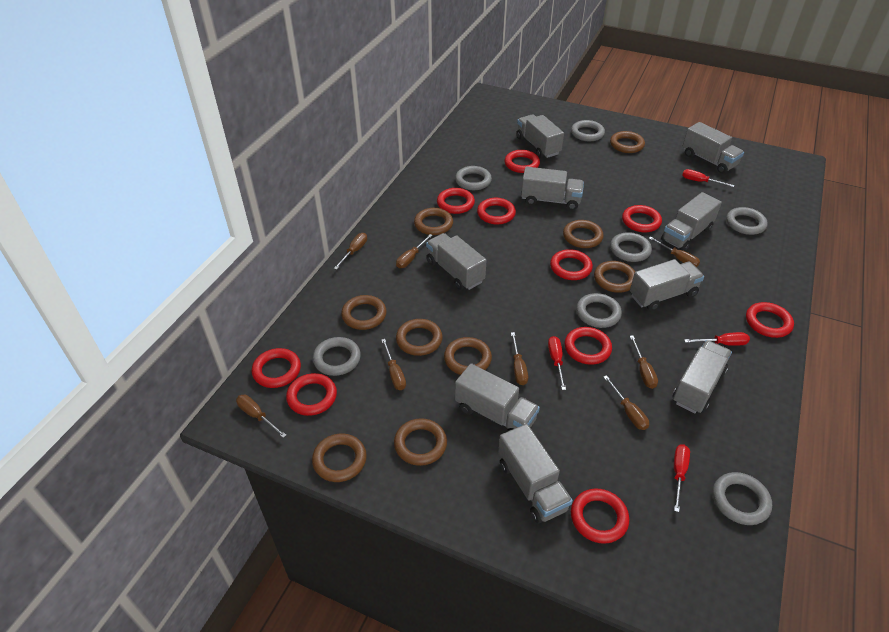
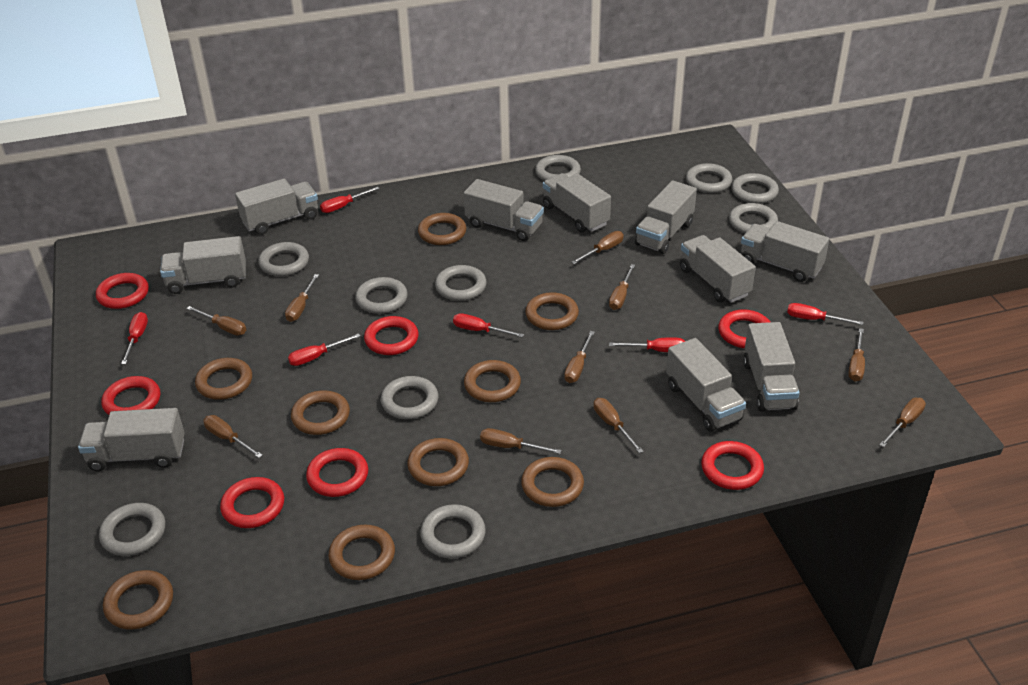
brown screwdriver: [236,395,286,438] [334,233,367,270] [381,339,406,390] [396,234,433,268] [511,332,528,385] [604,375,649,430] [630,335,658,389] [649,237,700,267] = 8 -> [187,306,246,335] [203,415,263,458] [285,274,319,322] [480,428,562,454] [564,331,595,383] [571,231,624,264] [594,398,643,453] [609,264,635,310] [848,328,865,382] [879,398,926,447] = 10
grey ring: [313,337,361,376] [455,166,492,190] [571,120,605,141] [576,293,622,328] [610,232,652,262] [713,472,772,525] [726,207,768,235] = 7 -> [99,503,165,556] [258,242,309,276] [355,277,408,314] [381,376,438,419] [420,504,486,558] [435,265,487,301] [535,155,581,181] [686,163,732,193] [729,203,778,233] [731,173,779,204] = 10
grey truck: [426,233,487,290] [455,363,540,432] [498,424,573,523] [516,114,564,158] [521,167,584,210] [630,259,704,311] [661,192,722,251] [673,340,732,413] [683,122,744,174] = 9 -> [78,408,185,471] [160,236,246,294] [235,178,318,235] [464,179,544,241] [543,173,611,233] [635,180,697,254] [666,338,746,432] [680,235,756,303] [741,221,829,282] [743,322,800,412] = 10
red ring: [252,348,301,388] [286,373,337,416] [437,188,475,214] [477,198,516,224] [505,150,540,173] [550,249,593,280] [565,327,612,365] [571,489,629,544] [622,205,662,232] [746,302,794,338] = 10 -> [96,273,149,309] [101,376,160,415] [220,477,284,528] [306,448,368,497] [364,316,419,355] [701,441,764,490] [718,309,770,348] = 7
red screwdriver: [548,336,566,390] [674,444,690,512] [682,169,735,187] [684,332,750,346] = 4 -> [121,312,148,364] [288,334,360,366] [320,187,380,213] [453,313,524,337] [609,337,685,352] [787,303,864,325] = 6

